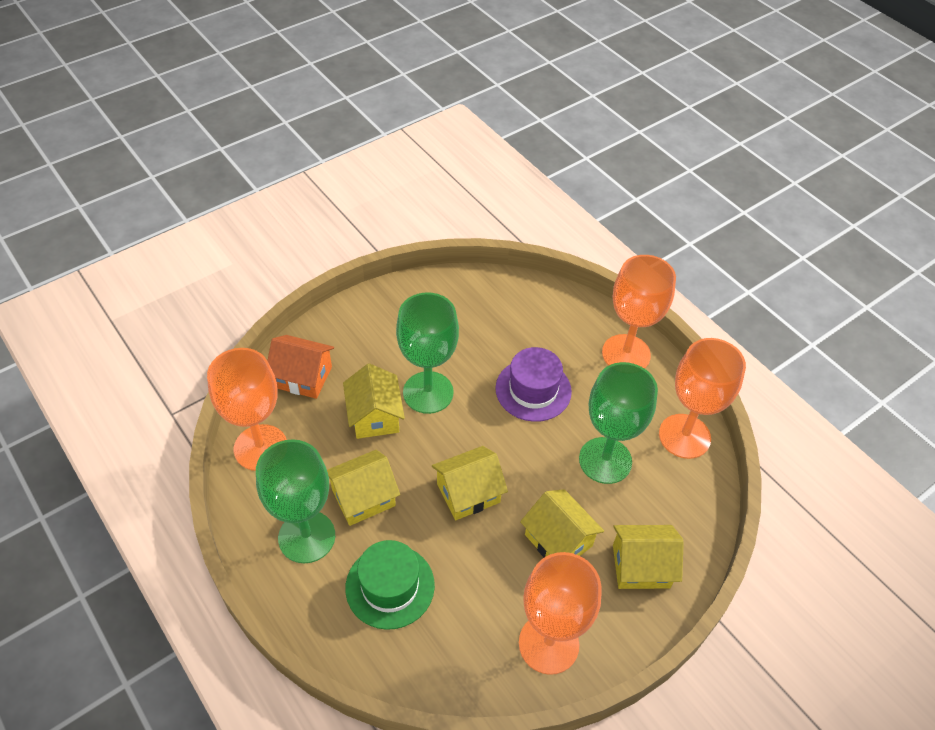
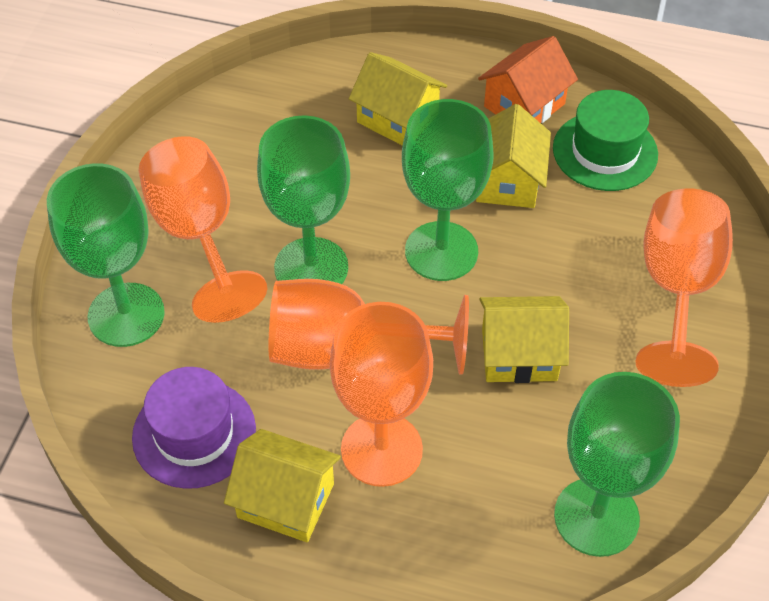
green goblet: [256,439,335,563] [396,292,459,414] [579,362,658,484] = 3 -> [47,163,165,347] [257,115,350,284] [402,99,494,281] [554,372,680,557] = 4
yellow house: [327,450,400,526] [343,363,405,439] [432,446,508,520] [520,489,604,557] [613,525,684,589] = 5 -> [224,429,341,542] [349,52,447,146] [476,104,551,208] [479,296,569,383] = 4

